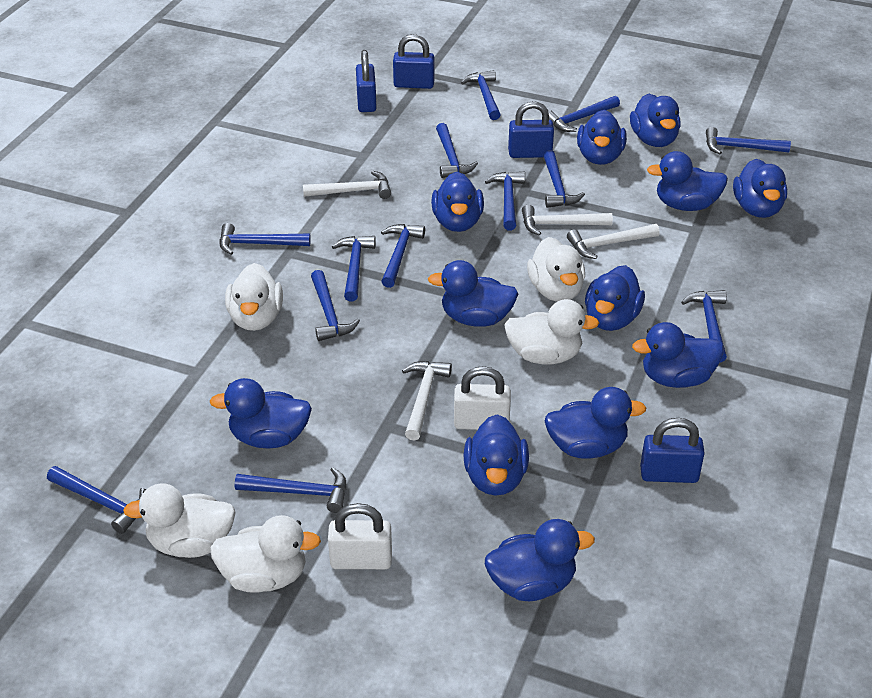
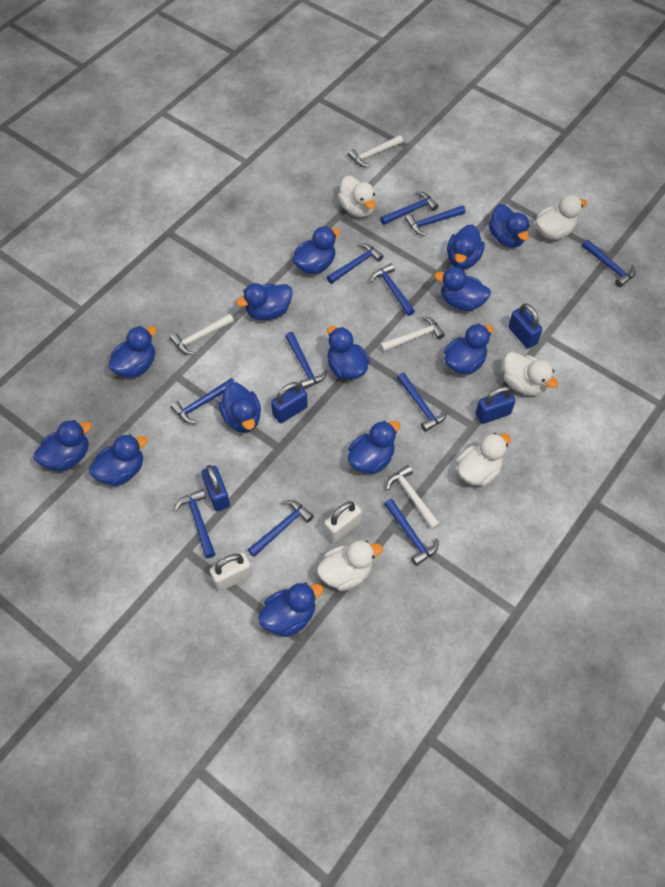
blue duck: [210,378,312,449] [428,260,518,327] [431,172,484,232] [463,414,529,496] [485,519,595,601] [545,387,646,459] [577,110,627,165] [585,265,645,331] [630,94,681,147] [632,322,724,388] [647,151,728,211] [733,159,787,218] = 12 -> [34,420,92,472] [89,434,148,486] [109,326,157,377] [219,382,261,433] [236,283,293,320] [258,583,323,637] [293,226,340,274] [327,326,370,380] [348,421,400,474] [434,267,491,311] [444,323,493,374] [447,224,484,269] [488,204,529,248] = 13
blue hammer: [47,466,144,534] [219,223,311,255] [235,467,346,513] [311,270,360,341] [332,236,376,302] [381,224,425,288] [436,123,478,178] [461,70,501,120] [485,172,525,230] [543,150,585,208] [548,96,620,132] [681,290,727,362] [706,127,791,154] = 13 -> [171,378,235,424] [174,489,215,558] [248,500,314,557] [285,332,327,389] [327,243,384,284] [370,263,415,316] [380,192,439,225] [384,499,438,566] [397,373,447,432] [405,205,466,236] [582,239,636,287] = 11

